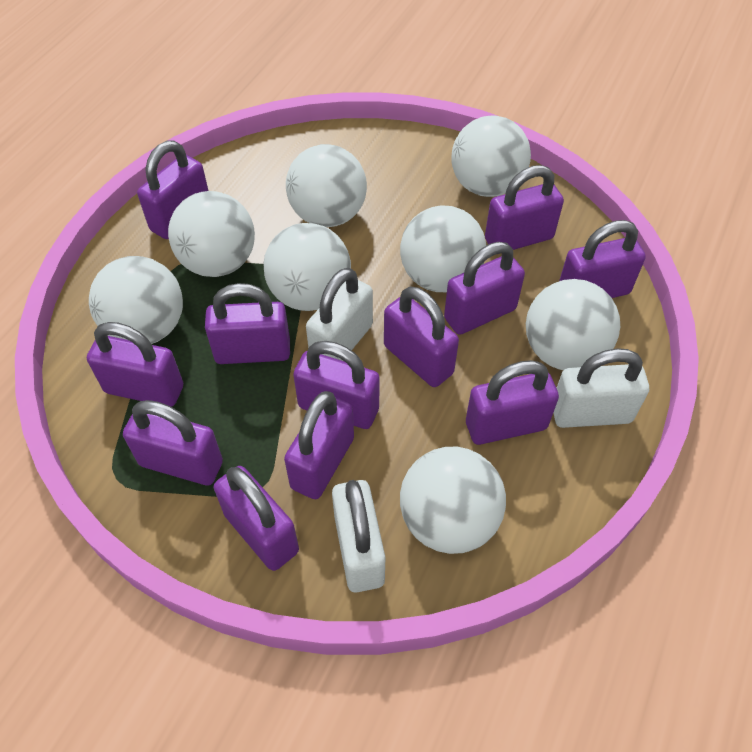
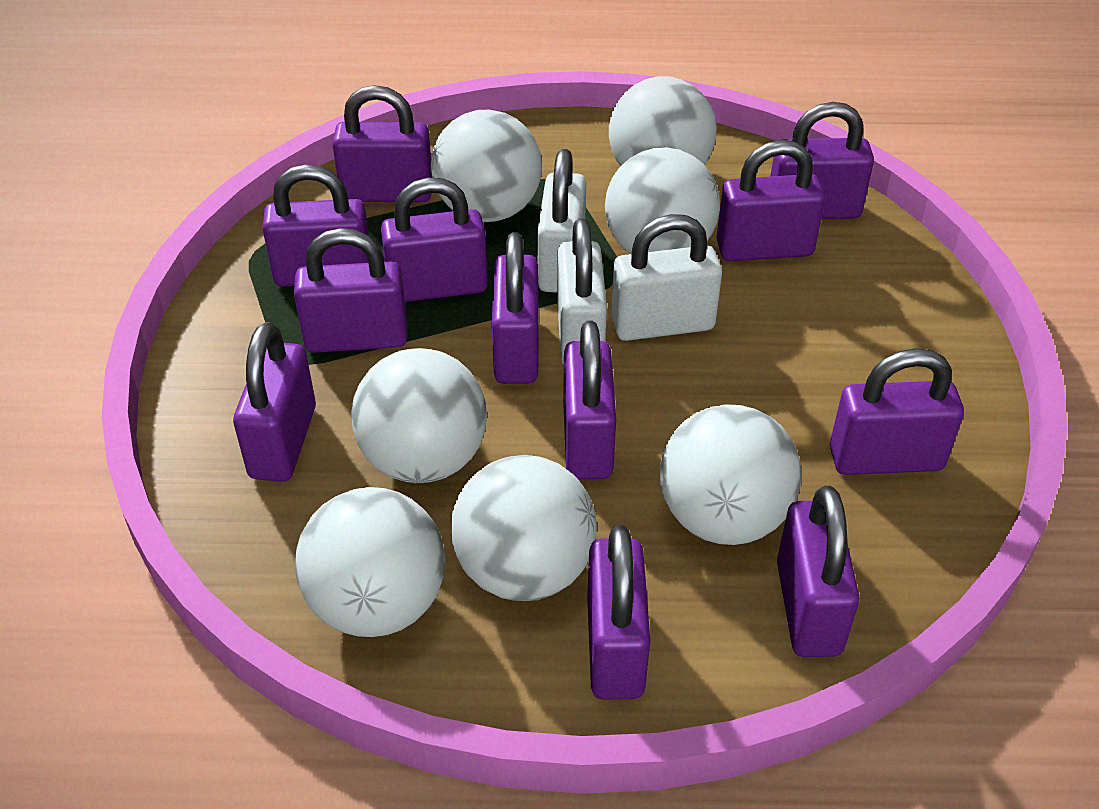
white ball: [89,256,183,344] [168,191,255,277] [263,223,351,311] [286,144,367,227] [400,205,486,292] [400,447,506,554] [451,115,531,197] [526,279,620,370] = 8 -> [295,487,445,637] [351,348,487,483] [431,110,542,222] [451,455,597,601] [605,147,720,254] [609,76,717,166] [660,404,802,545] = 7

